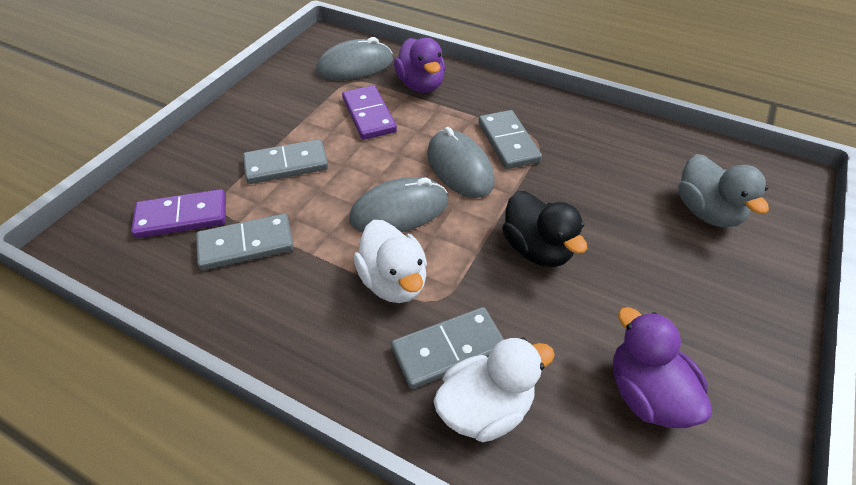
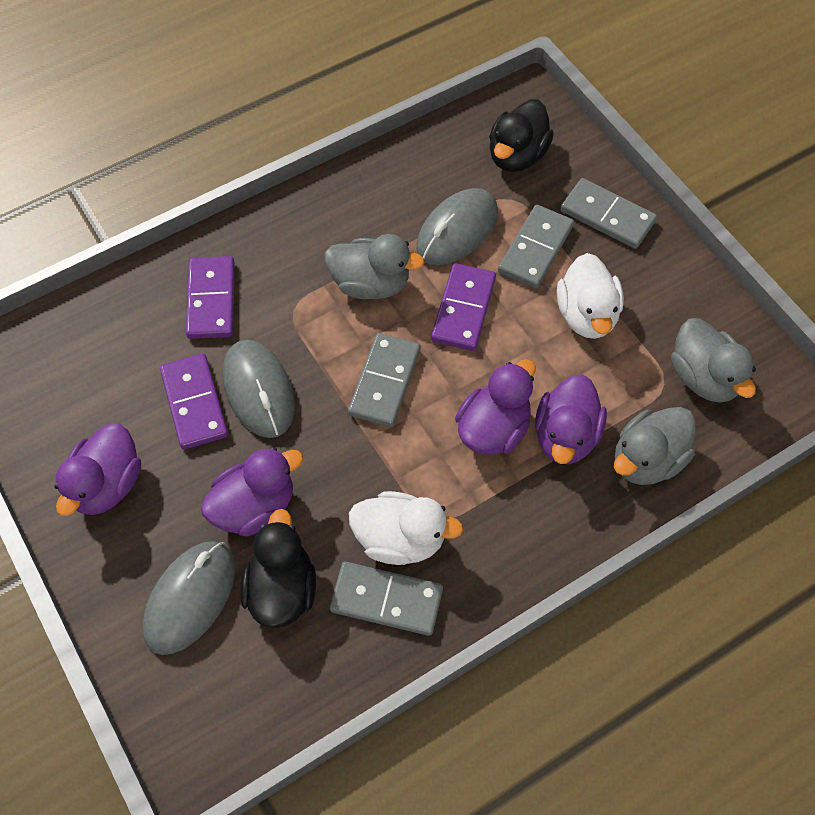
black duck: [502,191,587,267] = 1 -> [240,509,316,628] [489,100,554,172] = 2
grey duck: [678,154,769,227] = 1 -> [324,234,425,299] [614,407,696,485] [671,318,756,403] = 3
purple domino: [131,189,226,238] [342,85,397,140] = 2 -> [160,353,228,449] [186,256,235,339] [431,263,496,351] = 3
purple duck: [394,38,445,93] [613,307,712,428] = 2 -> [54,423,141,516] [201,447,303,537] [455,359,536,455] [535,374,607,464] = 4

